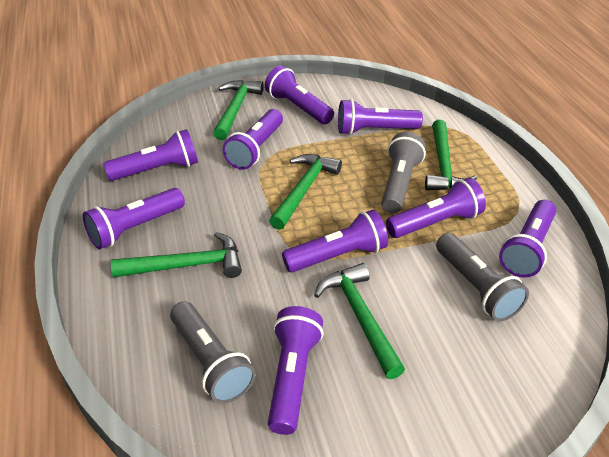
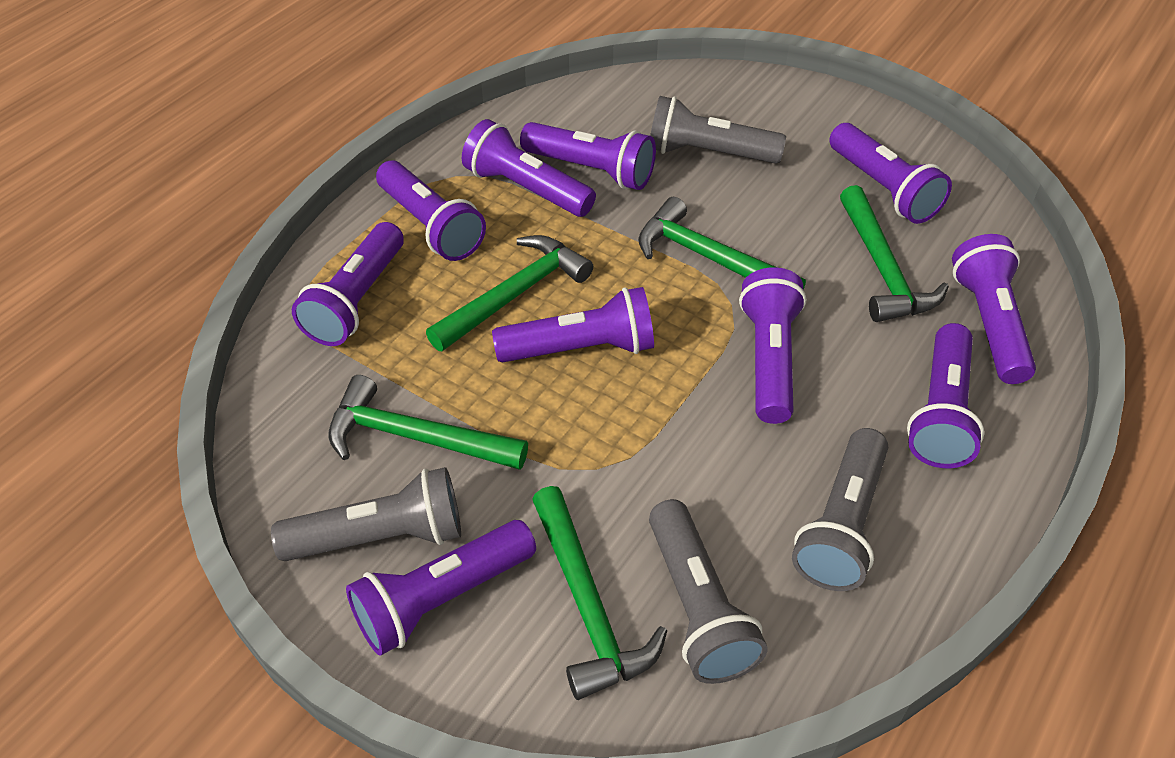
grey flashlight: [170,301,256,404] [381,132,426,213] [436,233,529,321] = 3 -> [271,467,461,561] [649,499,768,684] [650,96,786,164] [792,428,888,591] = 4
purple flashlight: [83,188,185,249] [103,129,198,181] [223,109,283,170] [265,66,334,124] [268,306,324,435] [282,209,388,273] [338,99,423,135] [386,178,486,238] [499,200,556,278] = 9 -> [292,222,404,346] [346,520,536,655] [376,161,486,261] [462,119,596,217] [492,287,654,363] [520,122,656,190] [739,267,806,424] [829,123,952,224] [907,323,984,468] [952,234,1036,384] = 10

